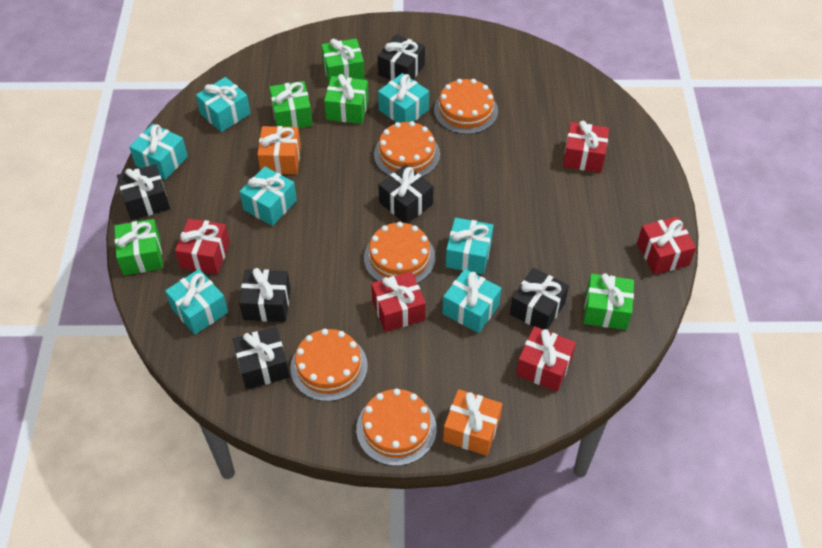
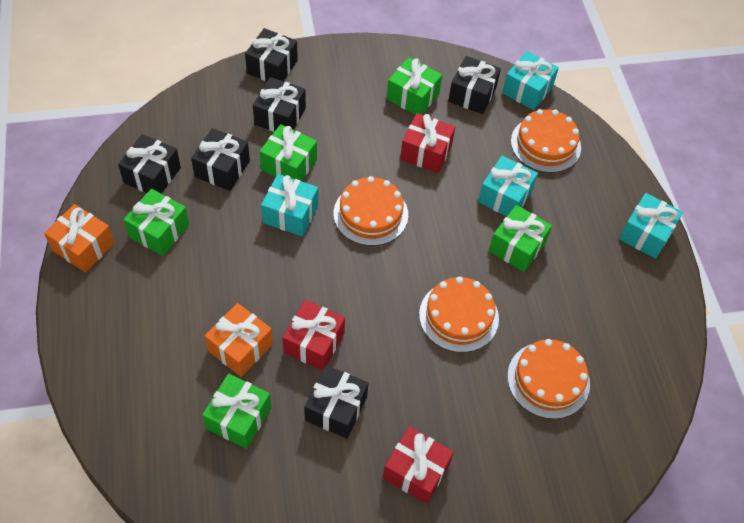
orange cake: [290,329,368,401] [356,389,437,466] [364,222,436,283] [374,121,440,177] [434,79,498,134] = 5 -> [334,176,408,246] [419,276,499,352] [507,339,590,419] [511,109,581,173] = 4
red gift: [175,218,230,274] [371,271,426,332] [516,326,576,392] [563,121,609,173] [637,216,696,275] = 5 -> [282,300,345,371] [383,426,454,504] [400,113,455,173] = 3
turquoise gift: [129,124,188,180] [165,269,228,335] [196,77,251,132] [239,166,297,226] [378,73,429,123] [442,269,502,333] [446,218,493,274] = 7 -> [261,174,318,236] [478,155,538,217] [502,51,559,110] [619,193,683,259] = 4

